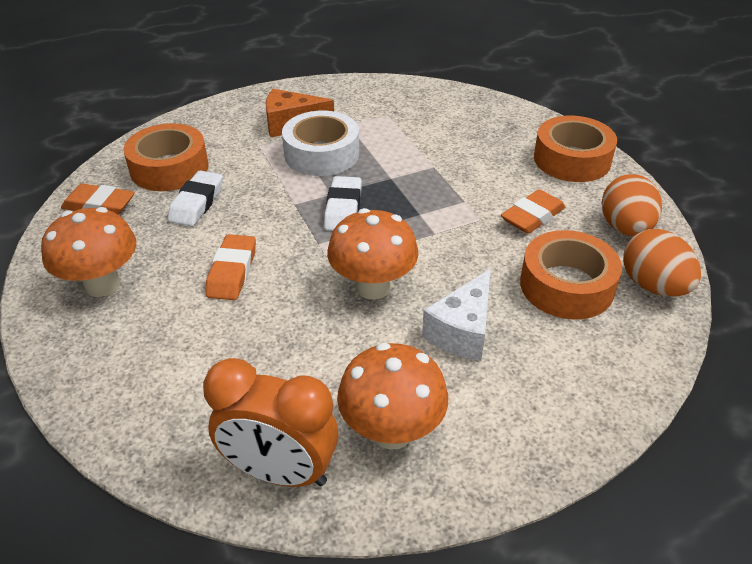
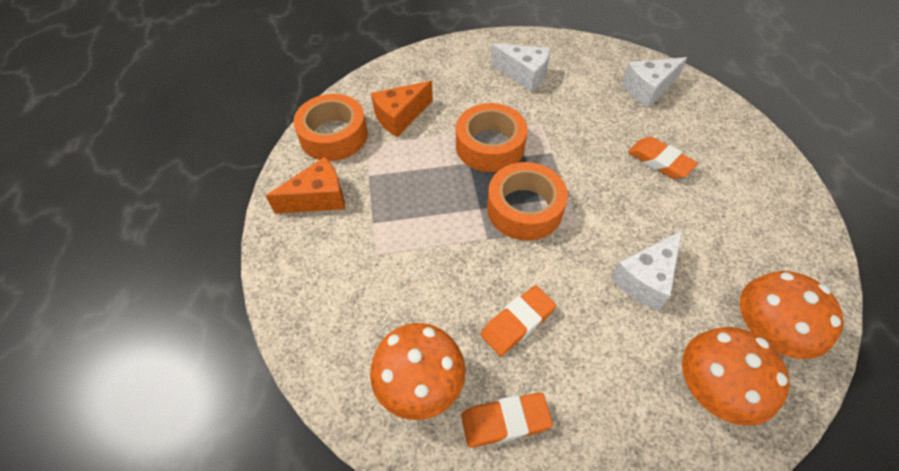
orange cheese: [266,89,334,137] = 1 -> [266,157,345,214] [371,81,433,137] = 2
orange clock: [203,358,338,487] = 1 -> none = 0
orange egg: [602,174,662,237] [623,229,701,297] = 2 -> none = 0
white cheese: [422,269,491,361] = 1 -> [491,44,551,92] [611,231,682,311] [622,57,687,107] = 3
white eraser: [168,170,223,227] [324,176,362,231] = 2 -> none = 0
white tape: [282,111,359,176] = 1 -> none = 0

